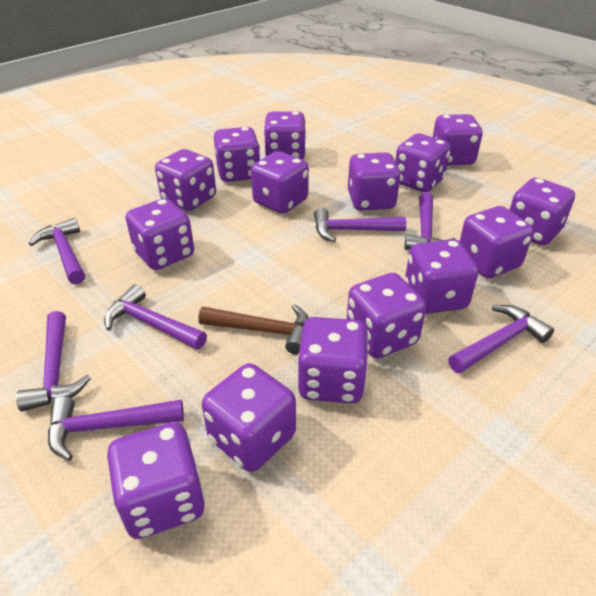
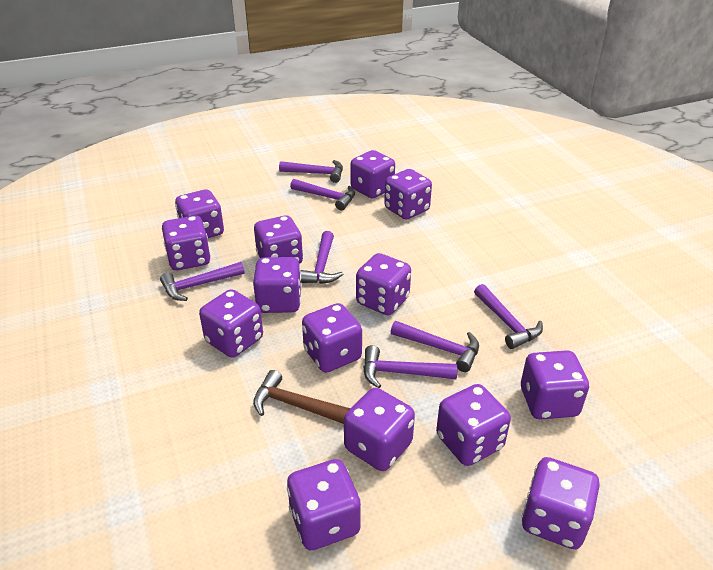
purple dice: [107,422,205,539] [126,198,194,270] [155,149,216,211] [202,363,296,472] [214,127,260,182] [251,151,309,214] [264,112,306,160] [297,317,369,403] [347,273,426,358] [348,152,401,211] [395,133,451,192] [405,239,478,314] [433,114,483,165] [460,206,534,278] [509,178,575,245] = 15 -> [162,216,211,270] [175,189,224,238] [199,289,263,358] [253,257,302,313] [254,215,303,264] [287,459,361,550] [302,303,362,373] [344,388,415,471] [350,150,395,198] [356,253,411,315] [384,169,432,219] [436,384,511,466] [521,350,589,419] [522,457,600,549] = 14

